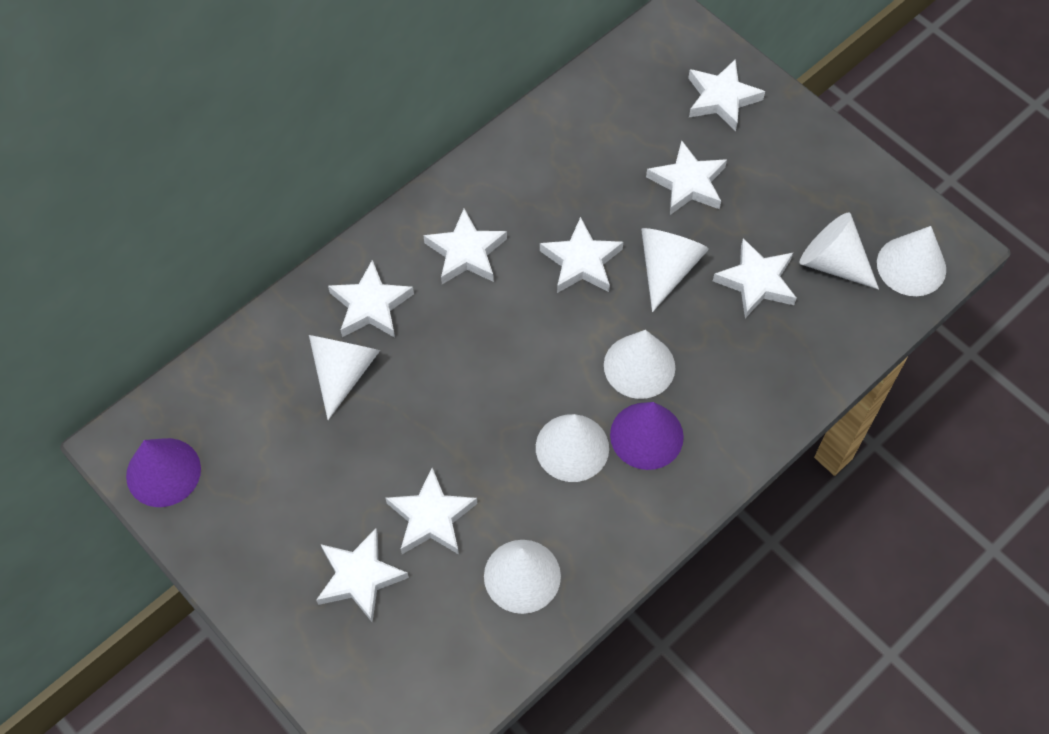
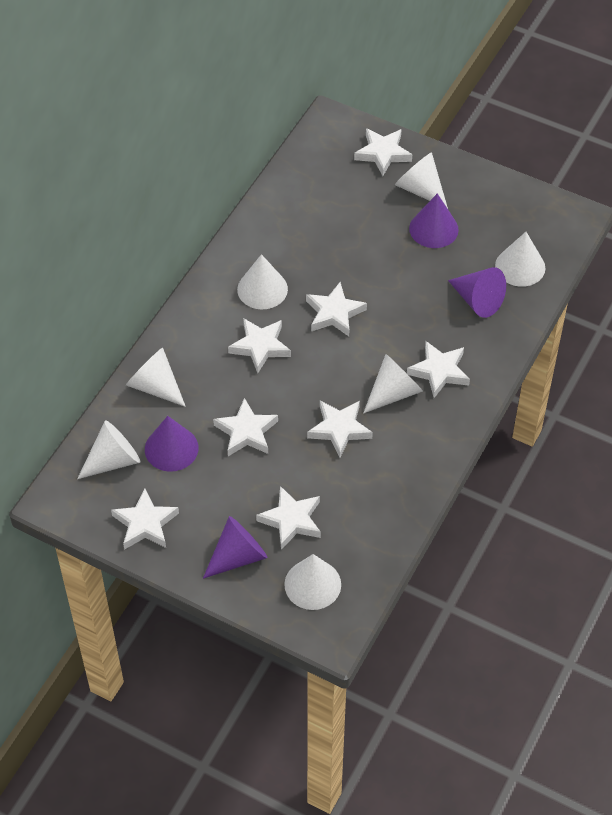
purple cone: [126,438,201,507] [610,402,684,470] = 2 -> [145,416,199,472] [203,516,268,579] [409,193,459,248] [448,267,506,318] = 4

